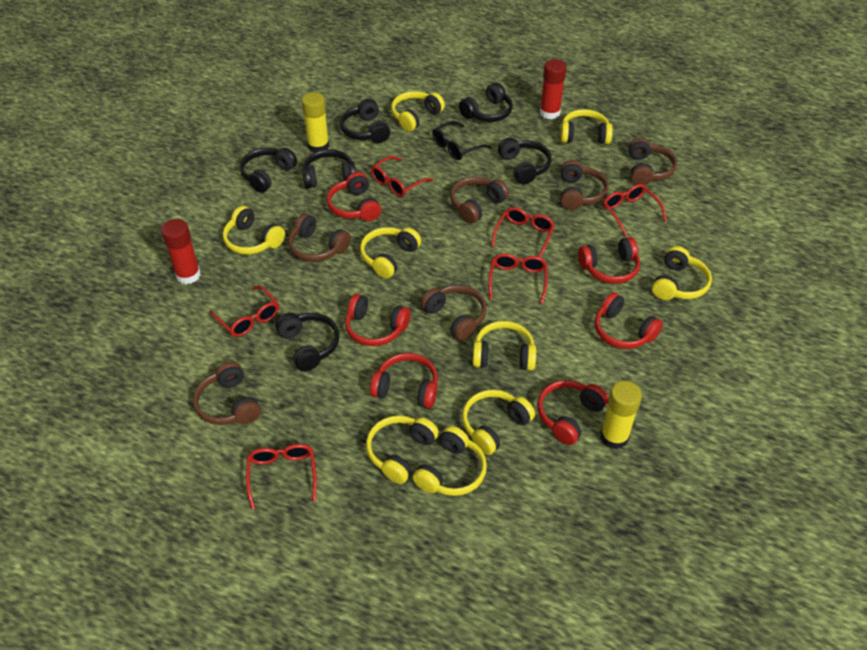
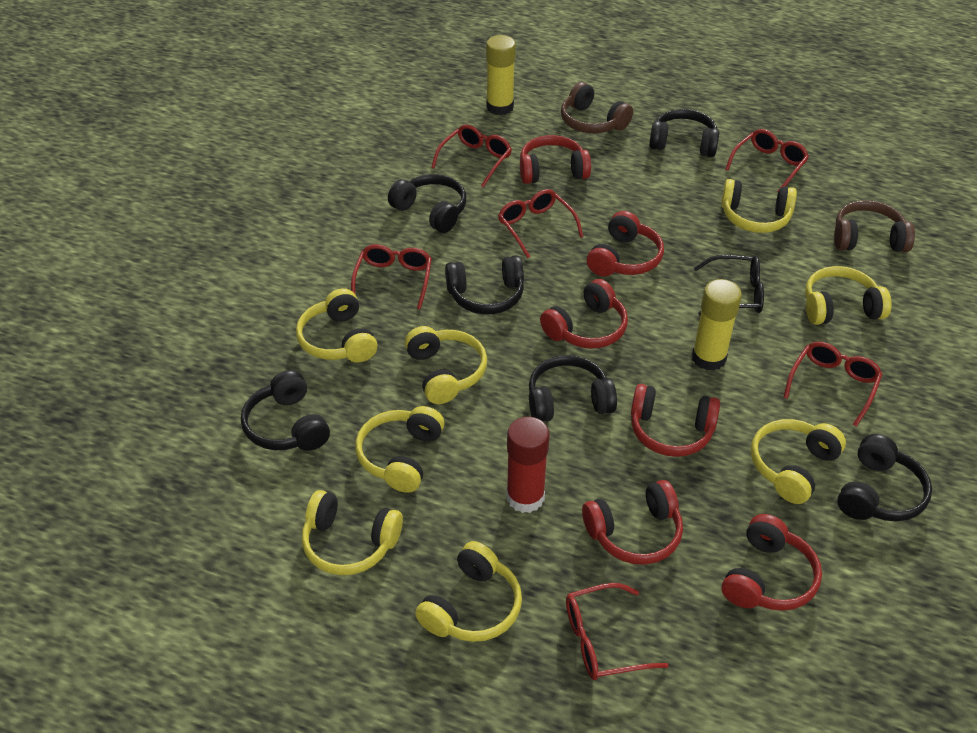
brown headphones: [193,361,261,425] [289,214,351,262] [421,285,487,341] [450,177,509,224] [561,160,609,210] [629,138,677,185] = 6 -> [561,82,633,134] [834,200,915,252] = 2
red glue stick: [161,219,201,284] [540,59,567,119] = 2 -> [506,417,550,513] = 1
yellow headphones: [223,206,285,255] [360,227,421,279] [366,415,439,484] [391,91,445,132] [413,426,487,496] [462,390,535,455] [473,321,536,371] [560,109,613,144] [652,246,712,300] = 9 -> [296,288,377,362] [302,490,403,575] [355,406,444,493] [405,326,487,404] [415,541,522,642] [721,179,797,233] [751,419,846,504] [805,266,892,325] = 8

